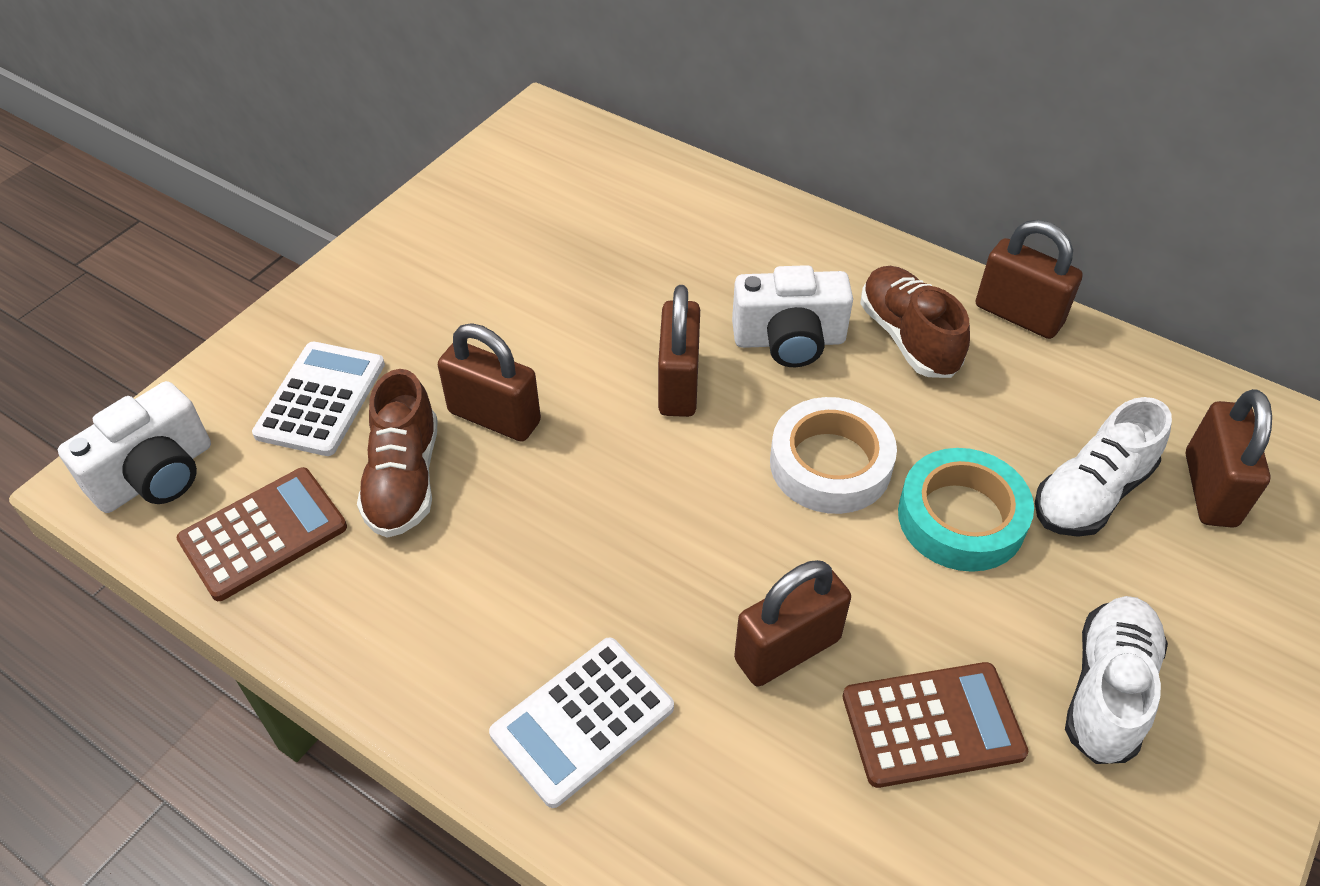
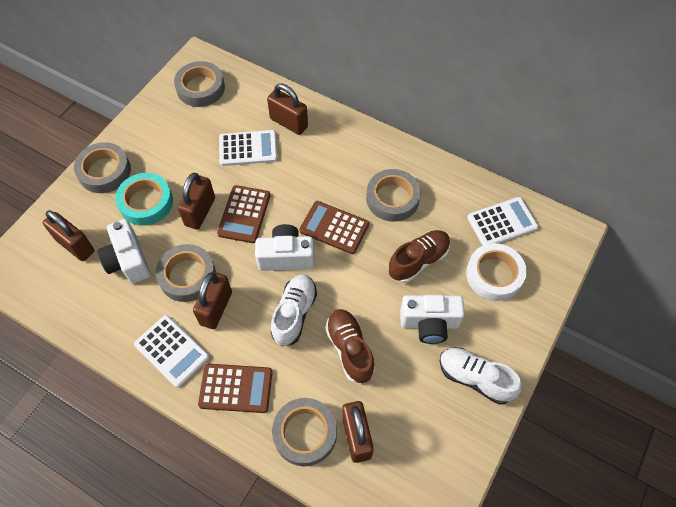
brown calculator: [176,467,347,601] [842,662,1029,788] = 2 -> [198,364,273,413] [217,185,270,243] [299,201,369,254] = 3
grey tape: none = 0 -> [74,142,131,193] [156,244,216,302] [174,61,225,107] [272,398,337,466] [366,169,421,222] = 5
white calculator: [252,342,385,456] [489,637,674,808] = 2 -> [134,315,210,388] [219,130,277,166] [467,197,538,246] = 3
white camera: [58,381,211,513] [732,265,853,367] = 2 -> [97,219,151,284] [255,224,315,271] [400,295,465,344] = 3

